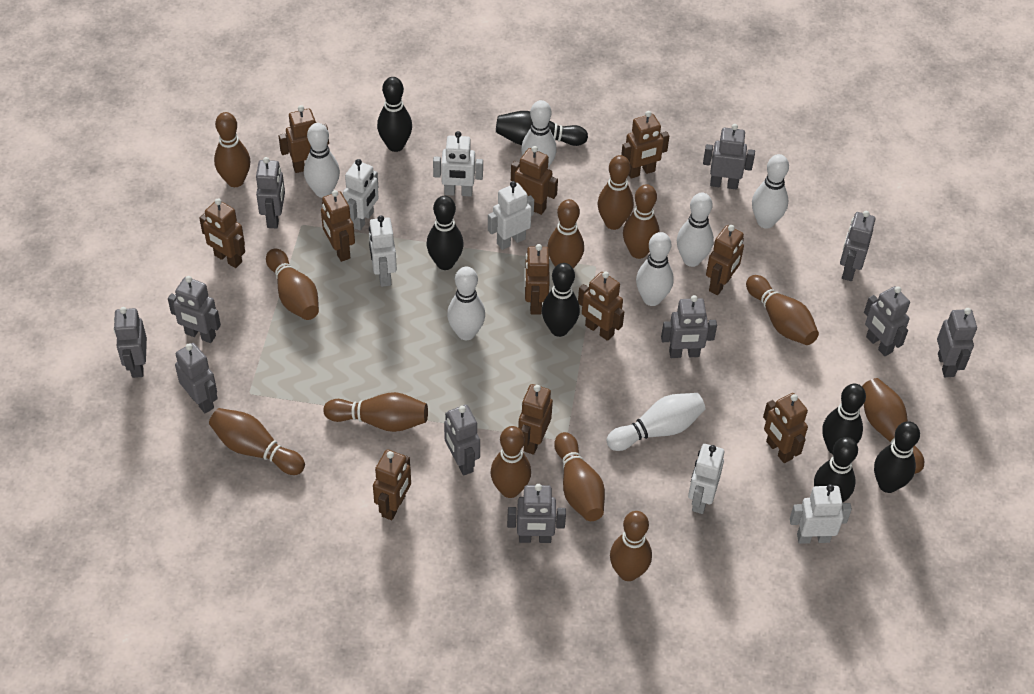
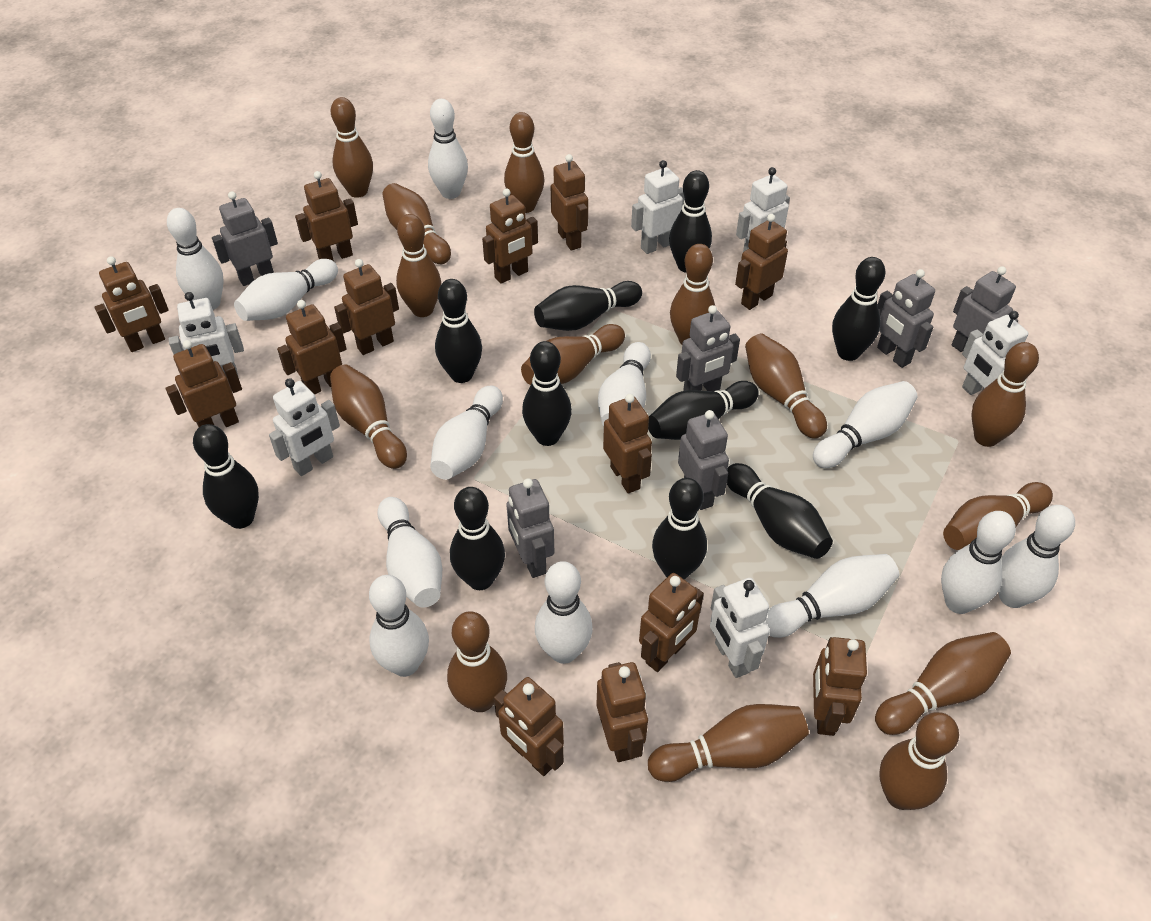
black bowling pin: [377,77,412,152] [427,196,464,270] [496,111,588,146] [542,263,580,337] [814,437,858,503] [822,384,866,454] [874,421,920,493] = 7 -> [193,424,259,529] [435,279,482,383] [450,487,505,590] [522,341,572,446] [534,281,642,331] [648,381,759,440] [652,478,707,580] [669,170,712,273] [727,463,833,559] [832,257,886,361] = 10
brown bowling pin: [209,408,305,475] [214,112,250,187] [266,249,319,320] [323,392,428,432] [490,426,531,498] [547,199,584,269] [554,432,605,521] [598,155,634,230] [610,511,652,581] [623,184,659,259] [746,275,819,345] [862,378,924,474] = 12 -> [330,365,407,469] [331,97,373,198] [382,183,451,264] [396,214,441,317] [447,611,507,712] [504,112,544,213] [521,324,625,385] [648,704,809,782] [670,244,715,344] [745,334,827,439] [875,632,1011,735] [879,712,959,810] [943,482,1053,550] [971,342,1039,447] = 14
brown robot: [199,198,245,268] [278,105,329,173] [321,190,355,262] [373,449,411,520] [511,146,558,215] [518,384,553,455] [524,244,550,315] [578,272,624,341] [621,111,669,179] [706,225,744,295] [763,393,808,463] = 11 -> [95,256,169,352] [166,340,242,427] [277,300,346,395] [295,171,358,261] [334,259,399,355] [482,189,538,284] [494,677,564,776] [551,154,588,250] [596,662,648,762] [603,394,652,494] [639,573,704,672] [735,214,788,310] [813,637,867,736] = 13
grey robot: [114,307,147,378] [168,276,221,343] [175,343,218,413] [256,157,285,229] [444,405,480,476] [507,484,566,543] [661,295,717,358] [703,124,755,190] [840,211,876,281] [864,286,910,356] [937,308,977,377] = 11 -> [212,191,278,286] [506,478,554,578] [676,305,740,392] [678,410,729,510] [877,269,935,368] [952,266,1018,352] = 6
white bowling pin: [304,123,340,198] [447,266,485,340] [521,100,557,168] [606,393,705,451] [636,232,674,306] [677,193,714,267] [752,154,789,229] = 7 -> [167,208,224,310] [234,259,338,321] [369,575,429,677] [377,497,442,607] [428,99,468,199] [430,386,503,480] [535,561,593,664] [598,342,651,426] [765,554,899,638] [813,381,918,468] [941,511,1016,614] [998,505,1075,608] = 12

